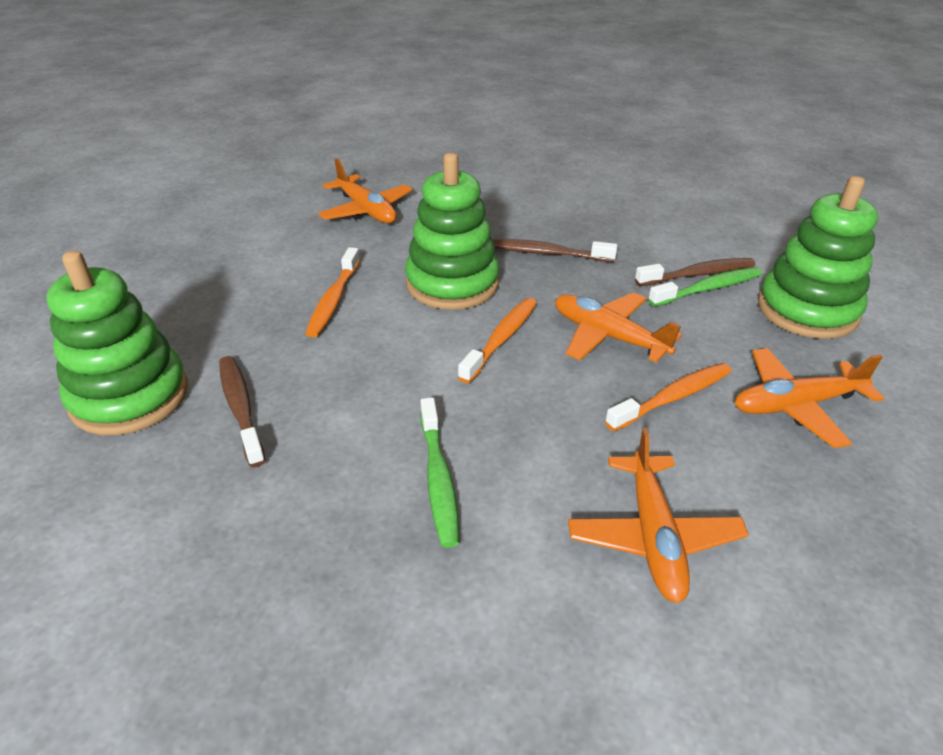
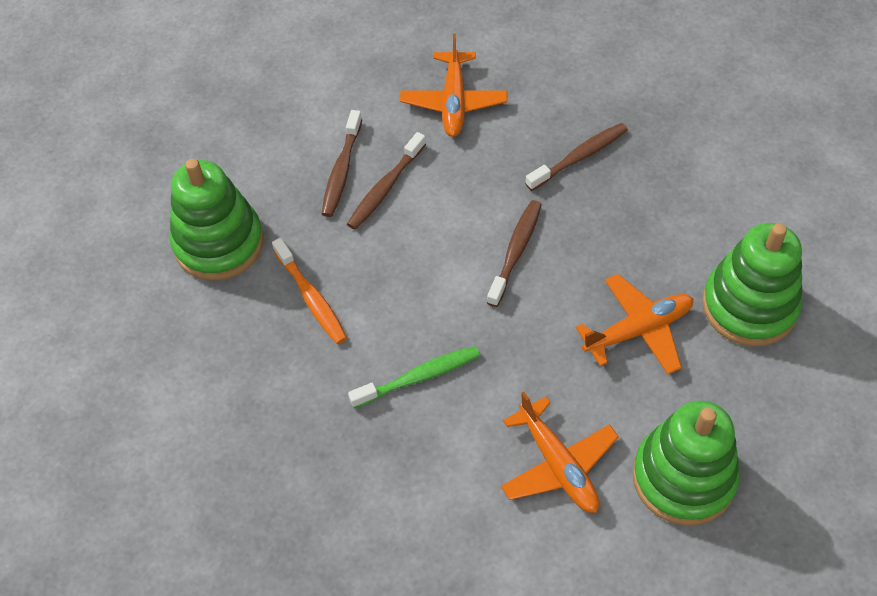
brown toothbrush: [219,356,266,467] [493,239,617,262] [635,258,755,286] = 3 -> [322,110,362,217] [347,132,426,230] [487,200,542,307] [525,123,628,191] = 4
green toothbrush: [420,398,459,548] [648,267,762,307] = 2 -> [348,346,480,408] = 1
orange plane: [318,158,413,224] [555,292,682,363] [568,428,749,603] [735,348,884,448] = 4 -> [400,34,508,137] [501,392,619,513] [576,274,694,375] = 3
orange toothbrush: [305,247,360,337] [458,298,537,383] [605,363,732,431] = 3 -> [272,238,347,344] = 1

